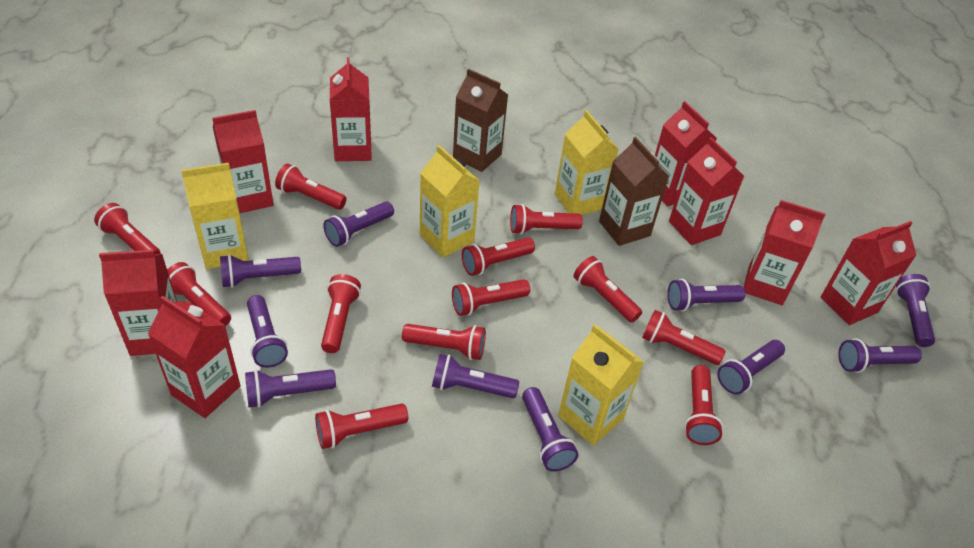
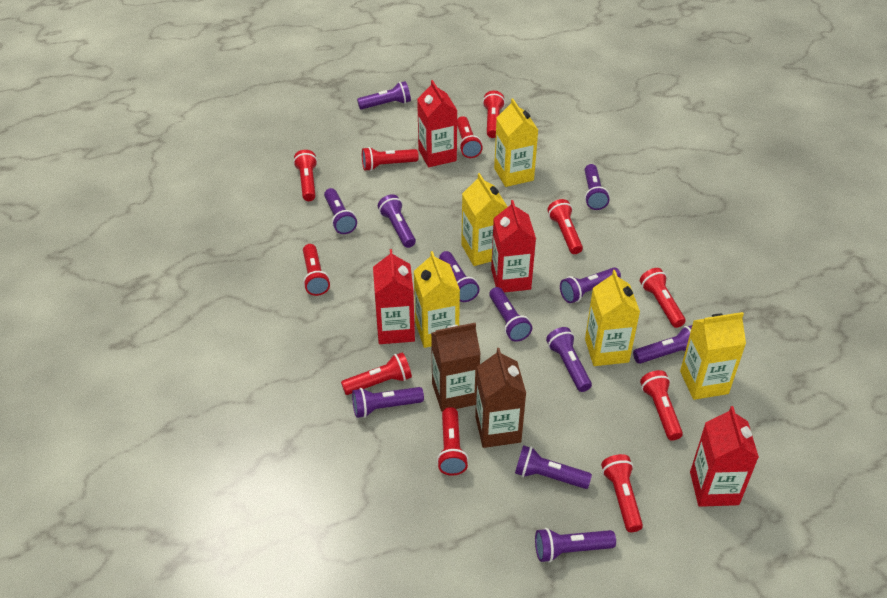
purple flashlight: [220,254,301,288] [245,369,336,408] [247,295,288,368] [323,202,394,247] [432,354,519,398] [522,387,578,472] [667,279,745,311] [717,340,785,395] [838,338,922,373] [896,274,935,347] = 10 -> [324,188,357,234] [352,387,424,418] [357,81,411,110] [378,194,416,248] [439,251,480,302] [489,287,532,342] [515,445,592,489] [535,528,616,562] [546,327,592,392] [560,267,621,303] [585,164,610,210] [633,325,692,364] = 12
red carton: [99,250,177,356] [148,296,240,418] [212,110,274,213] [330,58,372,161] [655,101,717,206] [669,137,744,245] [744,200,826,305] [821,221,916,325] = 8 -> [373,249,415,344] [417,80,458,167] [491,200,536,293] [690,406,759,507] = 4
red flashlight: [94,203,161,254] [167,262,231,326] [275,163,347,210] [315,404,408,449] [321,274,361,353] [402,324,486,360] [452,279,530,316] [462,238,535,276] [510,204,583,235] [573,256,642,323] [642,310,726,365] [684,365,723,445] = 12 -> [293,150,317,201] [303,244,330,296] [341,352,412,395] [362,147,419,171] [437,407,468,476] [457,116,483,158] [483,91,505,138] [547,199,583,254] [601,454,643,532] [640,268,686,328] [640,370,683,441] = 11
yellow carton: [181,163,249,269] [420,145,480,258] [555,110,618,215] [558,324,644,446] = 4 -> [414,251,460,348] [461,173,508,266] [494,98,538,187] [585,270,640,366] [680,312,746,400] = 5

